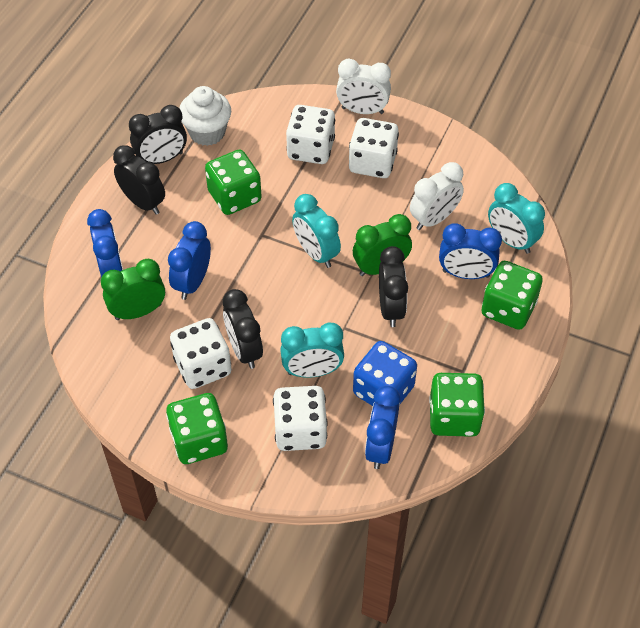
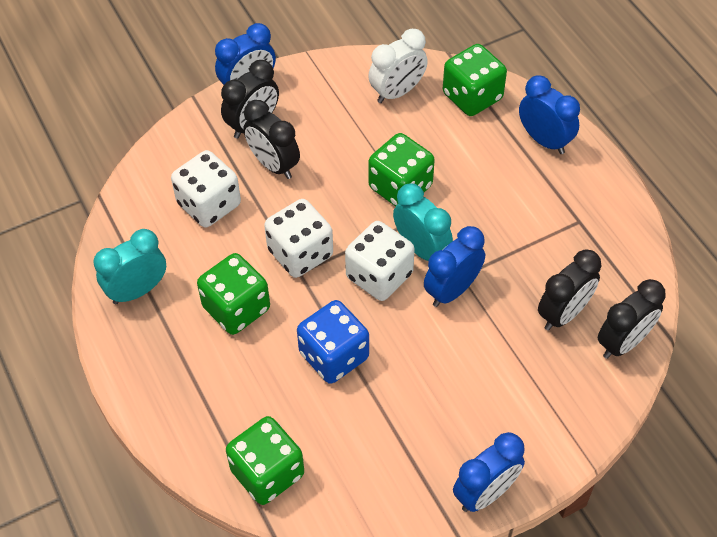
green clock: [101,259,165,320] [353,214,412,276] = 2 -> none = 0
turquoise clock: [280,323,344,378] [292,194,341,268] [488,183,545,254] = 3 -> [94,229,166,304] [393,184,453,261] = 2
white clock: [336,58,391,114] [410,162,464,230] = 2 -> [368,29,428,103] = 1
white cupcake: [179,86,231,146] = 1 -> none = 0
white dice: [170,318,232,389] [273,386,328,451] [286,105,335,164] [349,118,399,178] = 4 -> [171,150,241,228] [264,199,333,278] [345,221,415,301] = 3

